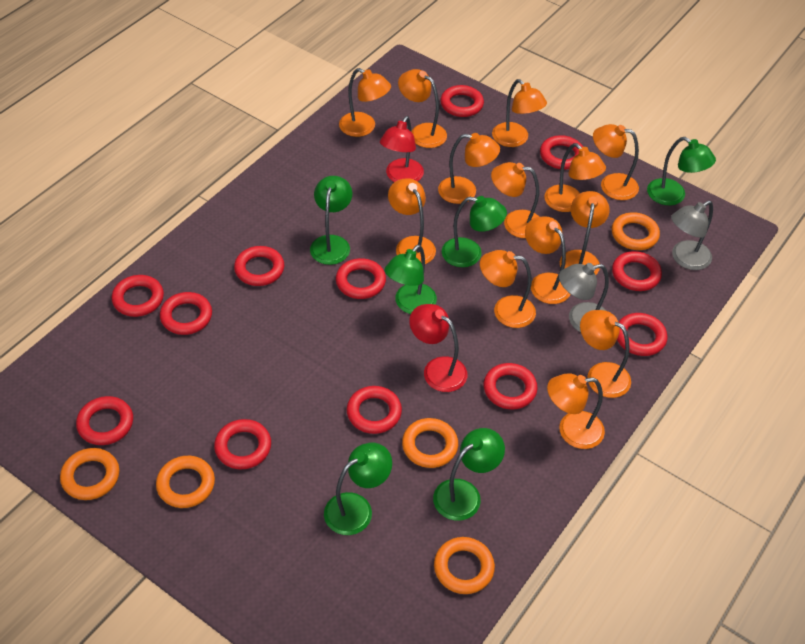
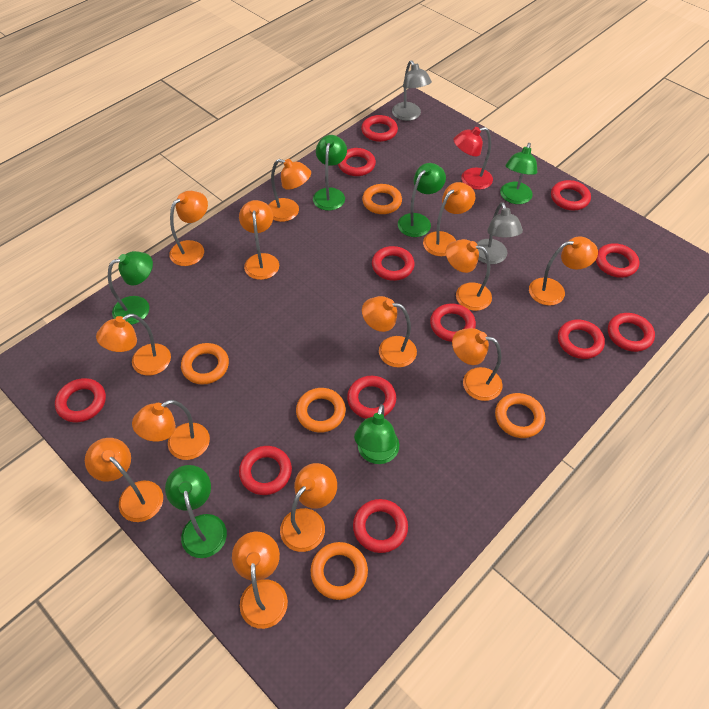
red lamp: [380,116,424,182] [409,304,468,392] = 2 -> [453,127,493,190] = 1

